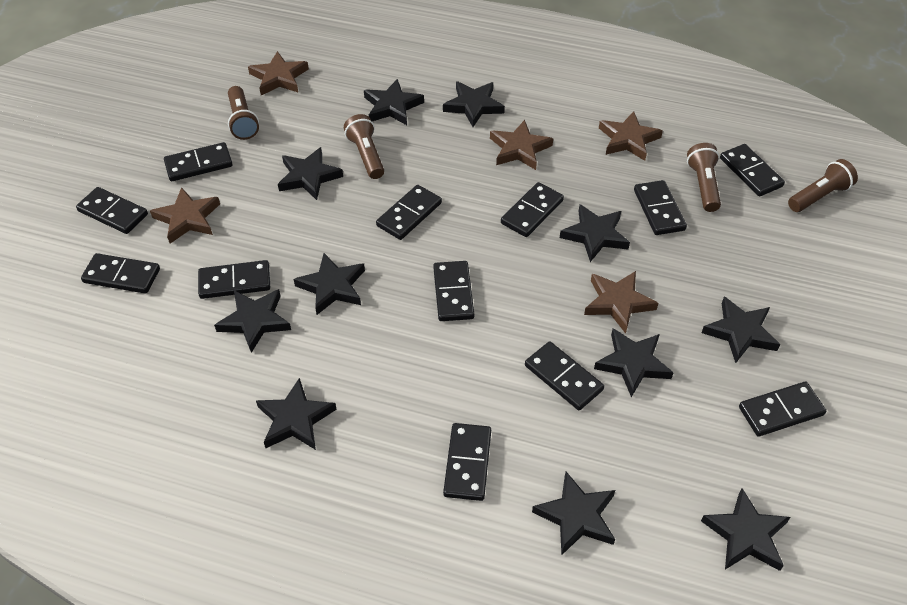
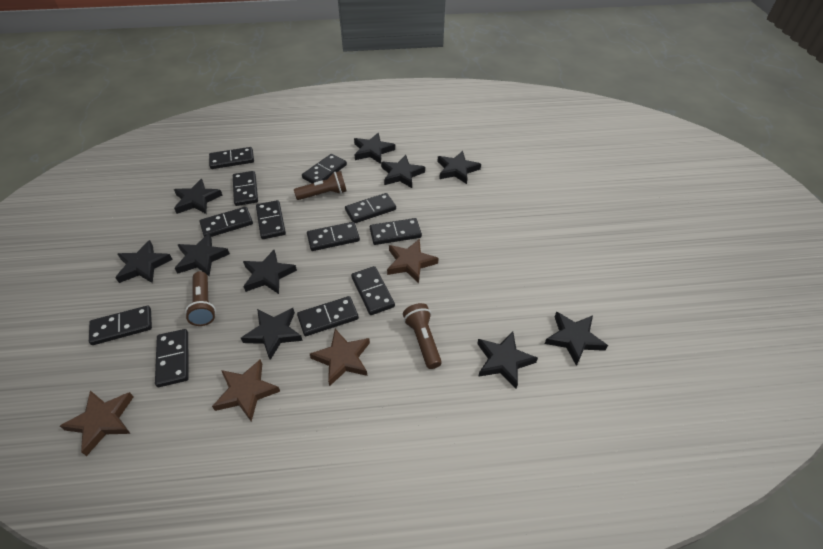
black star: [214,289,291,353] [256,378,337,450] [278,147,343,200] [294,253,365,315] [364,79,424,125] [443,81,505,127] [532,472,615,556] [560,204,630,262] [594,328,674,397] [701,488,790,571] [702,297,780,363] = 11 -> [115,240,173,283] [174,179,223,214] [175,234,230,276] [241,308,303,360] [243,250,297,294] [354,133,395,164] [381,155,425,188] [438,151,481,184] [477,331,538,389] [545,312,608,366] = 10
brown flashlight: [228,86,259,140] [344,114,384,179] [687,143,721,212] [788,159,858,212] = 4 -> [185,271,216,326] [294,171,347,200] [403,303,442,369] = 3
brown star: [150,187,220,243] [248,51,309,95] [490,120,553,170] [584,271,658,334] [599,111,663,161] = 5 -> [60,391,134,456] [212,359,280,422] [310,329,370,386] [387,239,438,283] = 4

